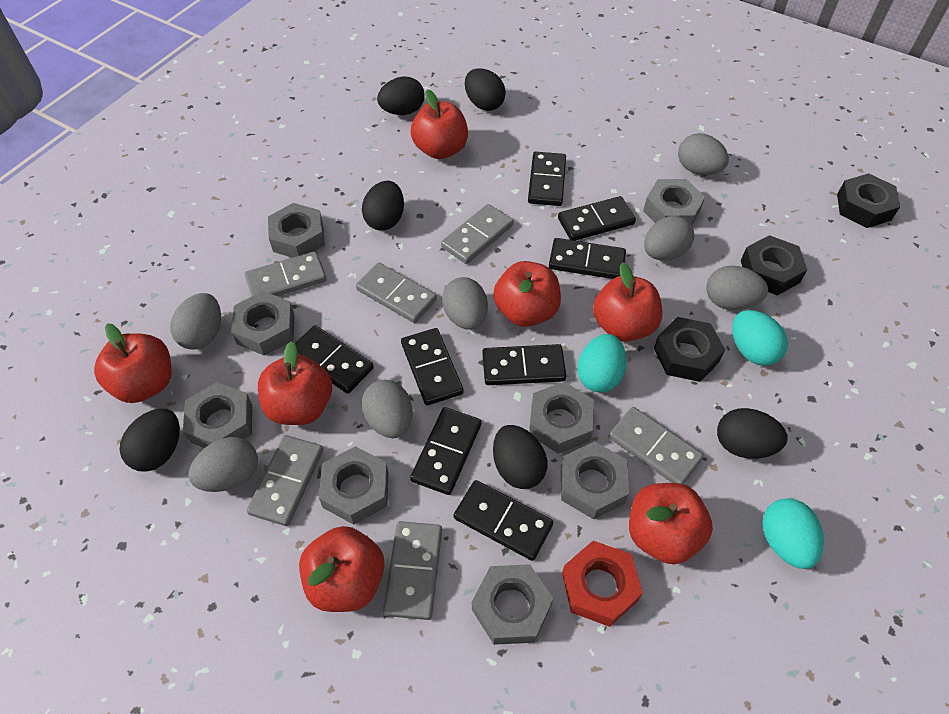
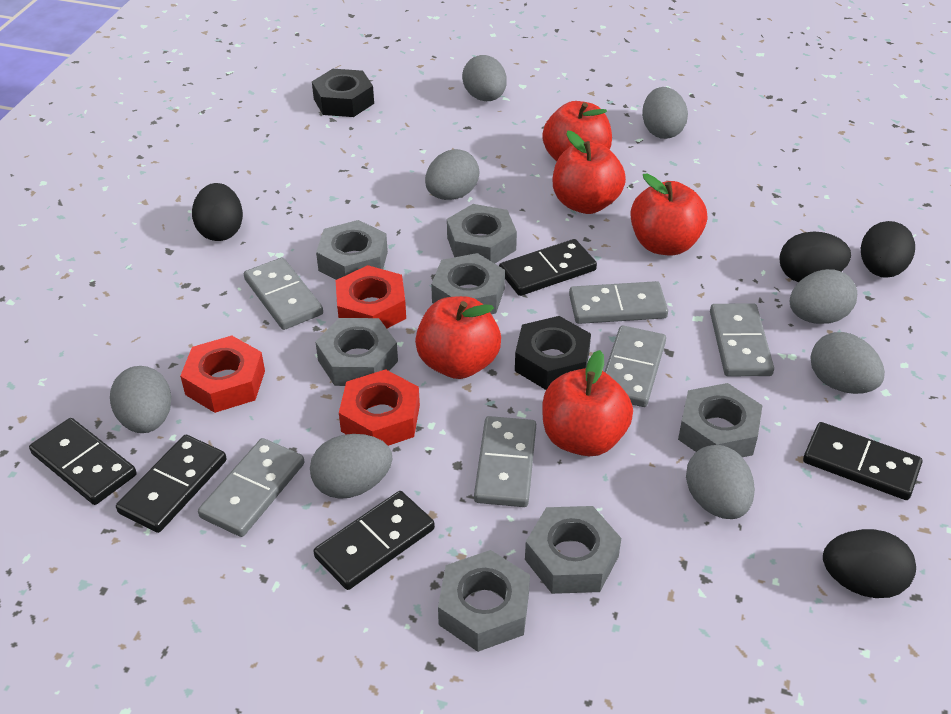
black domino: [295,325,374,394] [401,328,463,405] [410,407,481,495] [454,480,553,561] [482,344,566,385] [528,152,566,206] [549,238,626,279] [558,196,636,241] = 8 -> [29,418,136,505] [116,435,227,533] [313,491,435,590] [499,239,597,296] [803,422,922,500] = 5
black egg: [120,409,180,472] [362,181,404,231] [377,76,425,115] [465,68,506,111] [493,425,547,489] [717,408,788,459] = 6 -> [192,183,243,241] [780,232,851,282] [823,529,916,598] [861,221,915,278] = 4
black nut: [654,317,725,382] [741,235,807,296] [837,173,900,228] = 3 -> [312,69,374,117] [515,316,591,390] = 2
grey egg: [170,293,221,350] [188,437,258,492] [361,380,412,438] [442,277,488,330] [644,216,694,261] [678,133,729,175] [706,266,768,310] = 7 -> [110,366,172,433] [310,434,392,499] [425,149,480,200] [462,55,507,101] [642,87,688,139] [686,445,755,519] [790,269,857,324] [810,332,885,394] = 8
grey nut: [183,382,252,448] [231,291,295,356] [268,203,325,258] [319,446,389,525] [472,564,553,645] [529,382,594,454] [561,441,629,519] [643,179,705,225] = 8 -> [316,220,388,280] [316,318,398,386] [431,253,505,314] [438,550,530,652] [447,204,517,263] [525,506,621,594] [678,383,762,457] = 7
red apple: [94,323,172,403] [258,341,332,425] [299,526,384,612] [411,89,468,159] [493,261,561,327] [593,262,662,342] [629,483,713,565] = 7 -> [415,296,501,379] [542,101,612,161] [542,350,633,456] [553,131,626,214] [630,174,707,256] = 5
red nut: [562,541,643,627] = 1 -> [180,336,265,413] [336,265,406,328] [339,369,420,446] = 3
turquoise egg: [578,334,627,393] [732,310,788,366] [763,498,824,569] = 3 -> none = 0

